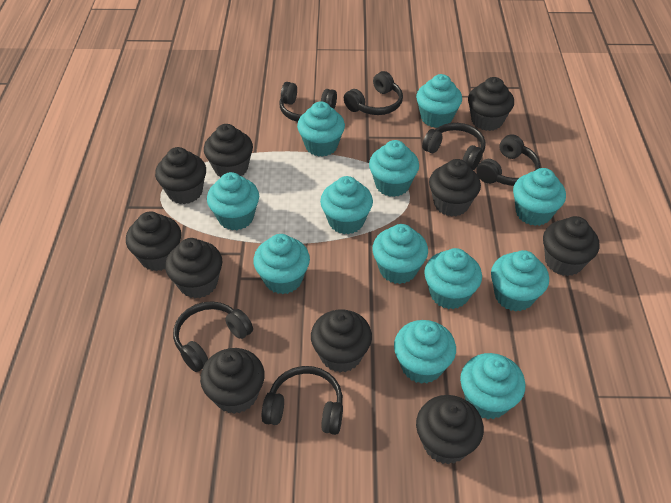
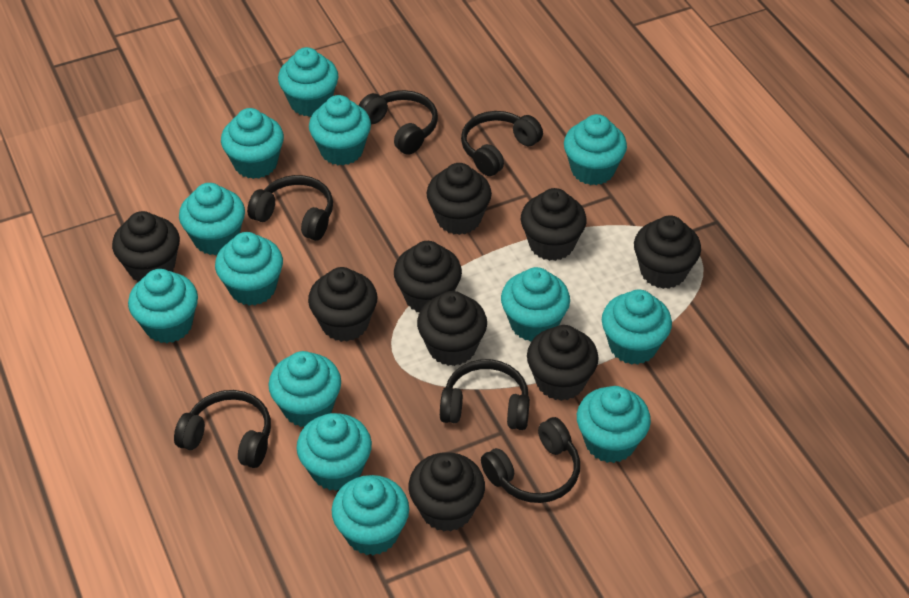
black cupcake: [126,212,181,271] [155,147,206,204] [165,238,222,298] [200,348,265,414] [204,124,253,178] [311,309,372,373] [416,395,484,464] [429,159,481,217] [468,77,514,131] [543,216,599,276] = 10 -> [112,211,180,282] [308,267,377,342] [394,241,462,312] [408,452,485,532] [417,291,487,366] [427,163,492,235] [521,188,587,261] [527,325,599,401] [634,215,701,289] = 9
turquoise cupcake: [207,172,259,230] [253,234,310,294] [297,101,345,157] [320,176,373,234] [369,140,419,197] [372,224,428,284] [394,320,456,384] [416,74,462,128] [424,248,482,309] [460,353,525,419] [491,250,549,311] [513,168,566,226] = 12 -> [128,269,198,343] [179,183,245,255] [215,232,283,306] [221,108,284,179] [268,351,341,427] [278,47,338,117] [296,413,372,491] [309,95,371,165] [332,475,409,556] [501,267,570,342] [564,114,627,185] [577,386,651,463] [602,289,672,365] = 13

